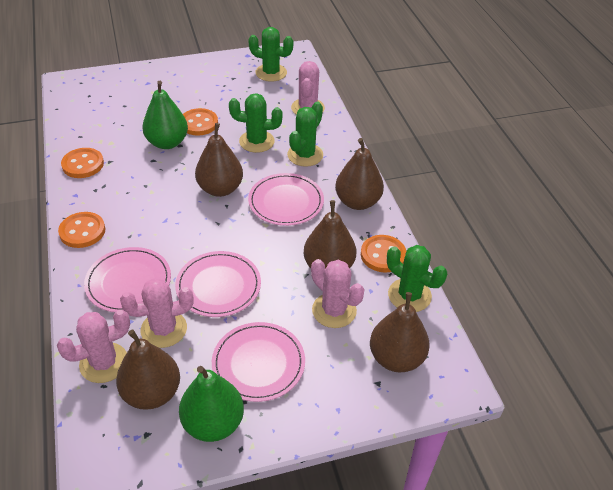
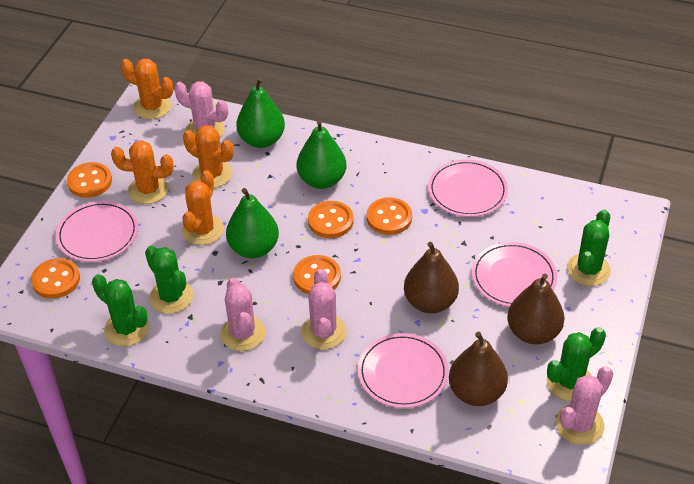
brown pear: [116,330,180,410] [195,123,243,197] [304,200,356,268] [335,138,384,210] [370,292,430,372] = 5 -> [404,242,459,313] [449,332,508,406] [507,274,564,345] = 3
green pear: [142,81,188,149] [179,366,244,442] = 2 -> [226,188,279,258] [236,78,285,148] [297,120,346,189] = 3
orange button: [58,212,105,248] [61,148,104,178] [183,108,218,136] [361,235,406,273] = 4 -> [31,258,80,299] [67,162,112,198] [293,255,341,294] [308,201,353,238] [367,197,412,235] = 5
orange cactus: none = 0 -> [111,140,174,204] [121,59,173,119] [182,170,224,245] [183,125,233,188] = 4

